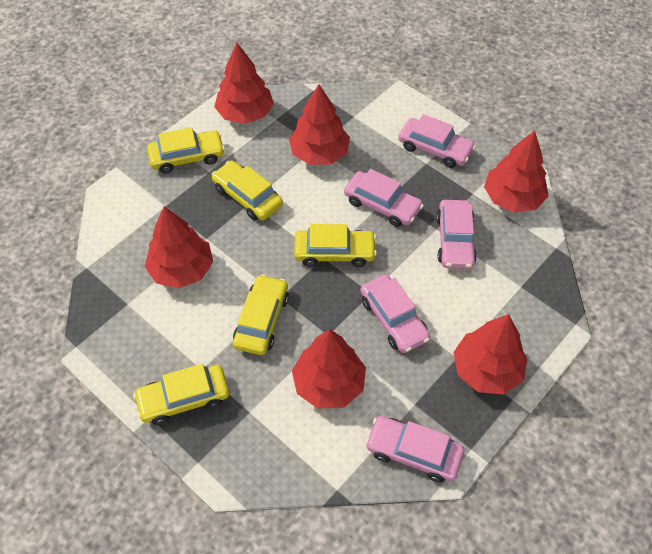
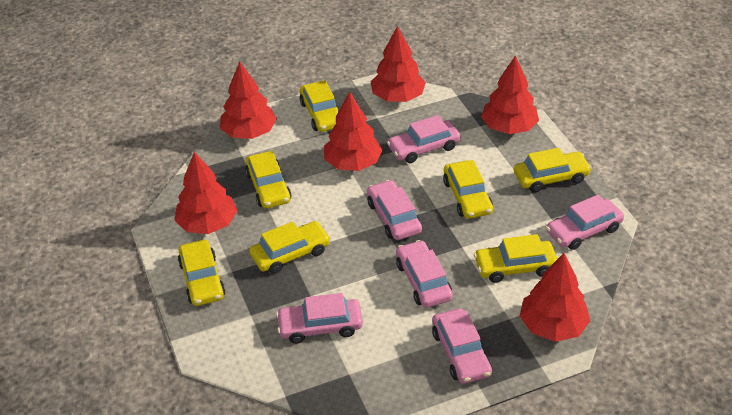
pink car: [344,169,424,227] [360,275,430,353] [365,416,464,483] [398,114,476,168] [436,200,477,269] = 5 -> [276,293,363,344] [367,180,422,240] [387,115,461,163] [396,240,453,308] [432,308,492,384] [546,195,624,250] = 6
yellow car: [133,364,229,425] [147,127,225,173] [212,161,283,221] [233,274,289,355] [294,224,377,267] = 5 -> [178,240,225,306] [245,151,291,208] [249,221,330,274] [300,80,339,132] [443,160,493,219] [474,234,557,283] [514,148,591,192] = 7

